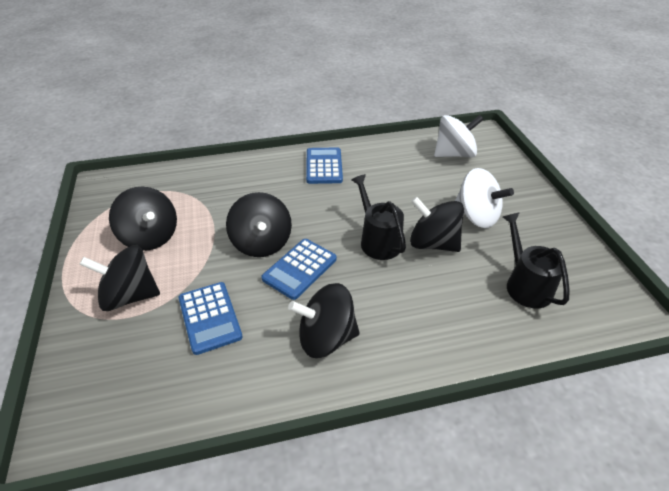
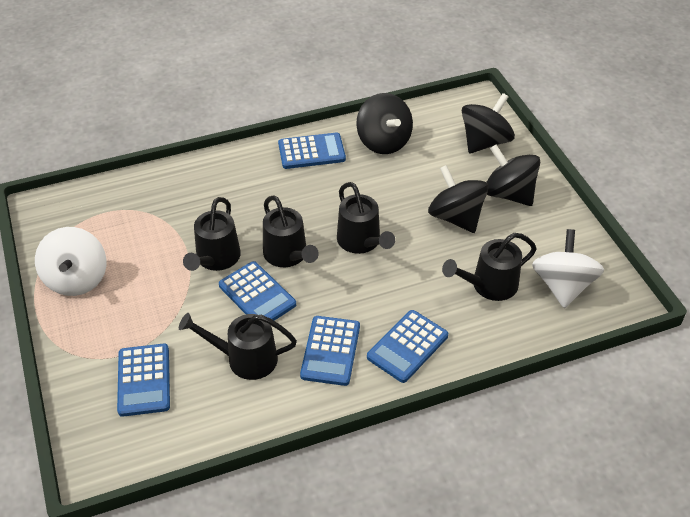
black spinning top: [79,245,160,311] [109,186,177,251] [226,192,292,257] [288,283,360,358] [410,197,464,252] = 5 -> [356,93,413,154] [428,165,489,233] [462,93,515,154] [486,145,540,206] = 4
black watering can: [351,174,406,260] [503,212,570,308] = 2 -> [179,313,297,380] [183,197,241,271] [263,195,319,267] [337,182,395,254] [442,233,537,301] = 5
blue calculator: [179,282,243,355] [261,239,336,300] [306,148,343,184] = 3 -> [117,344,170,417] [219,261,296,321] [278,133,346,169] [300,316,360,386] [367,310,448,383] = 5

